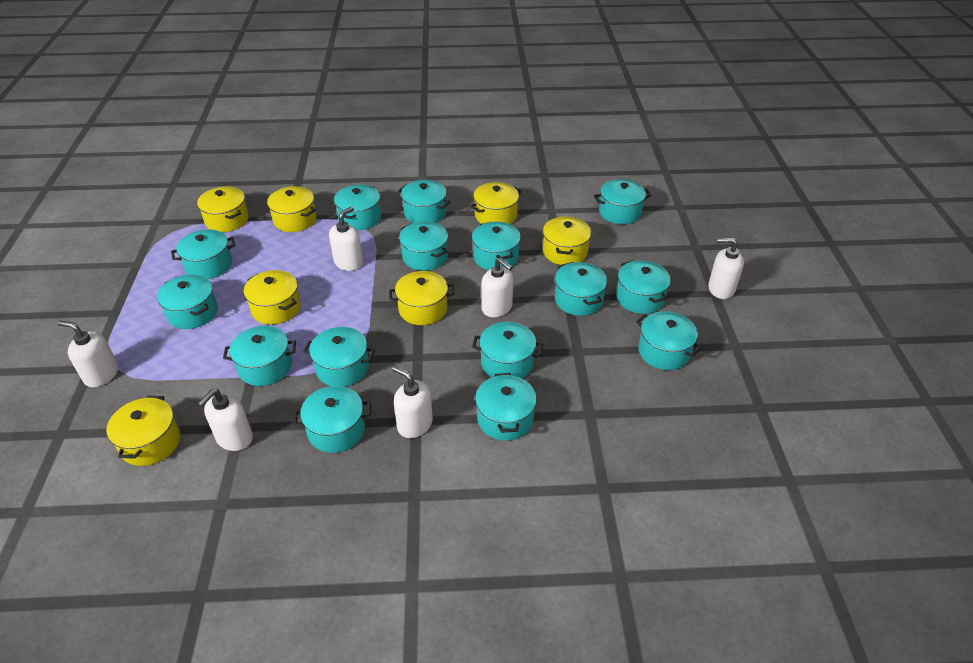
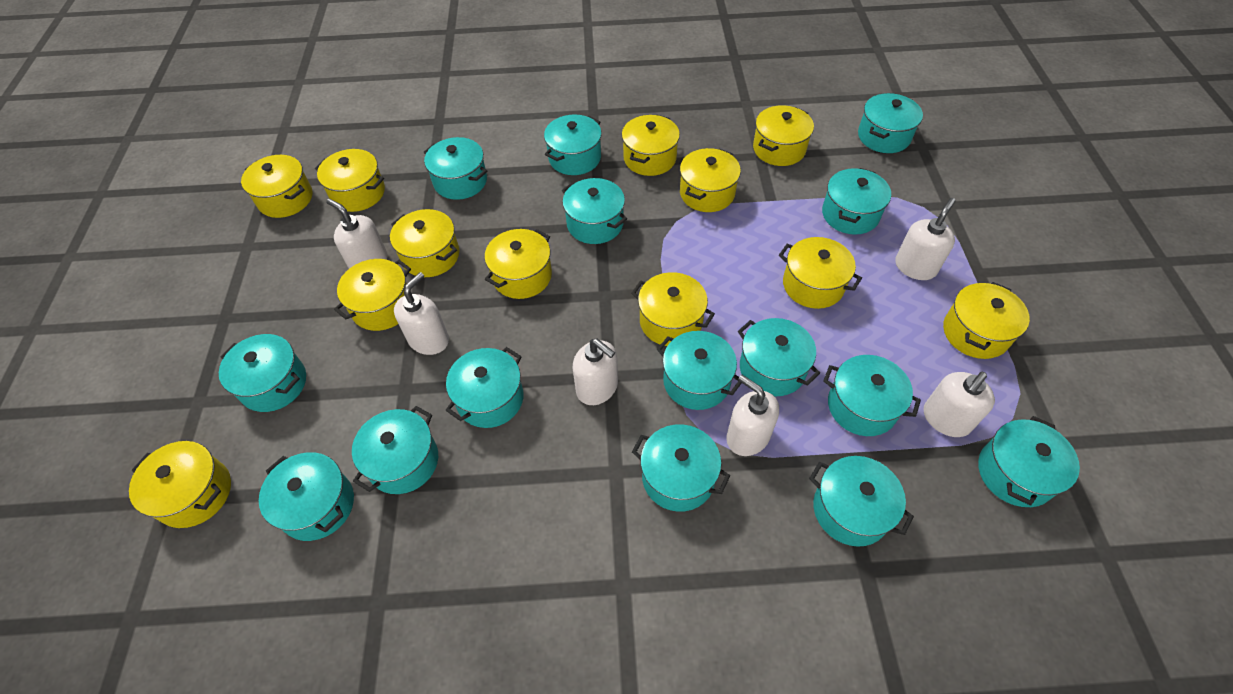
yellow pot: [106,396,180,466] [197,186,249,232] [244,270,301,325] [267,186,316,232] [389,271,455,325] [470,182,522,224] [543,216,592,265] = 7 -> [129,441,231,528] [241,155,312,218] [315,149,385,212] [334,259,411,331] [390,209,459,277] [484,229,552,299] [622,115,680,176] [631,272,715,346] [680,148,741,212] [753,105,814,166] [779,237,862,309] [943,282,1030,359] = 12

